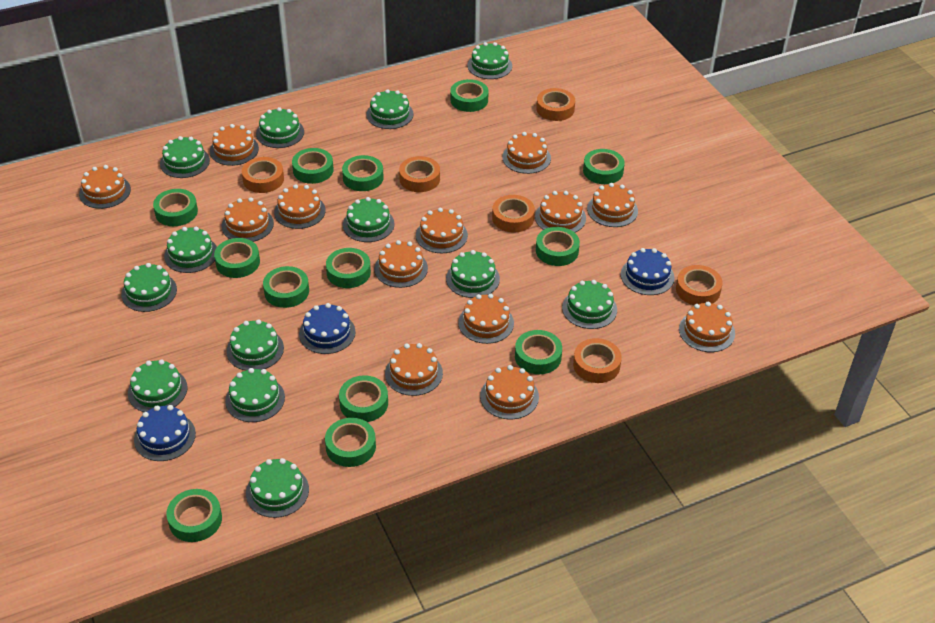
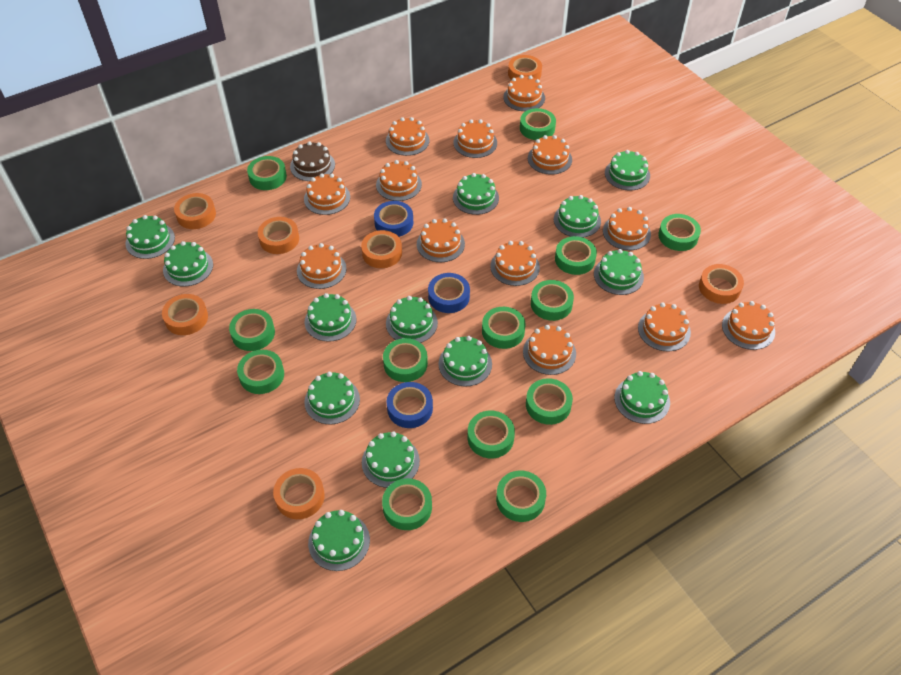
blue cake: [134,405,196,461] [299,303,356,354] [621,248,675,295] = 3 -> none = 0
blue tape: none = 0 -> [374,201,413,237] [387,382,433,428] [428,273,470,313] = 3
brown cake: none = 0 -> [290,141,335,181] = 1
orange tape: [242,157,284,193] [399,156,440,192] [492,195,535,232] [536,88,575,121] [573,338,622,383] [676,265,723,305] = 6 -> [162,294,208,335] [174,193,216,229] [258,217,299,254] [273,468,325,519] [361,230,402,268] [508,55,542,80] [699,264,744,304] = 7

